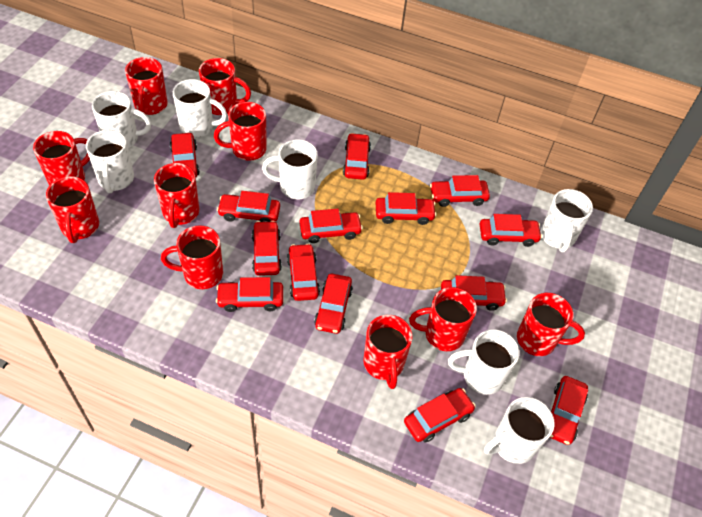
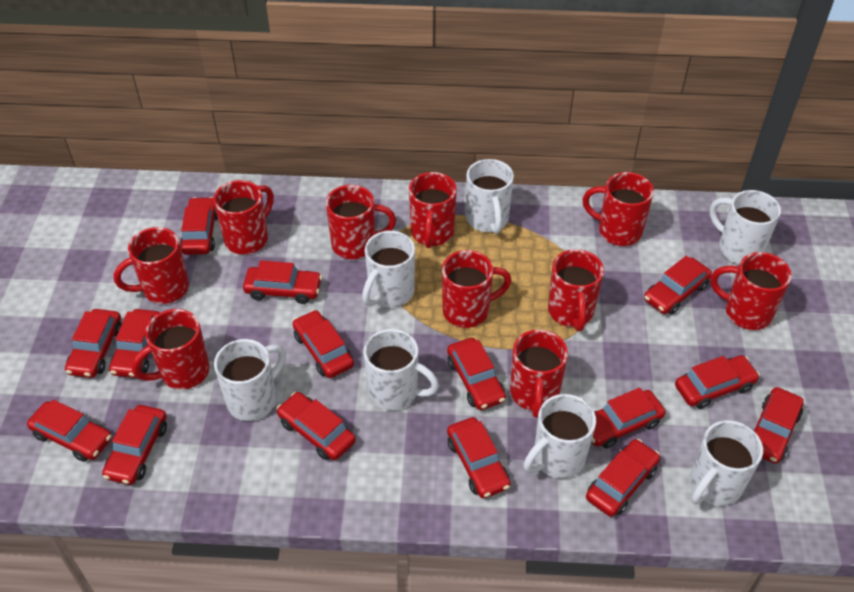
red car: [170,133,200,178] [216,277,283,312] [217,191,280,222] [252,221,282,276] [287,243,320,301] [299,209,363,243] [314,274,353,334] [343,133,371,180] [376,192,436,225] [404,388,476,443] [430,175,490,207] [441,275,507,311] [480,214,542,247] [549,376,588,445] = 14 -> [27,400,112,462] [65,309,122,378] [102,405,167,485] [109,309,160,378] [180,197,218,255] [243,260,322,304] [277,392,356,460] [293,310,354,378] [447,338,506,410] [447,417,511,498] [586,439,660,517] [591,388,666,449] [644,256,712,315] [675,355,760,409] [754,387,804,464] = 15

